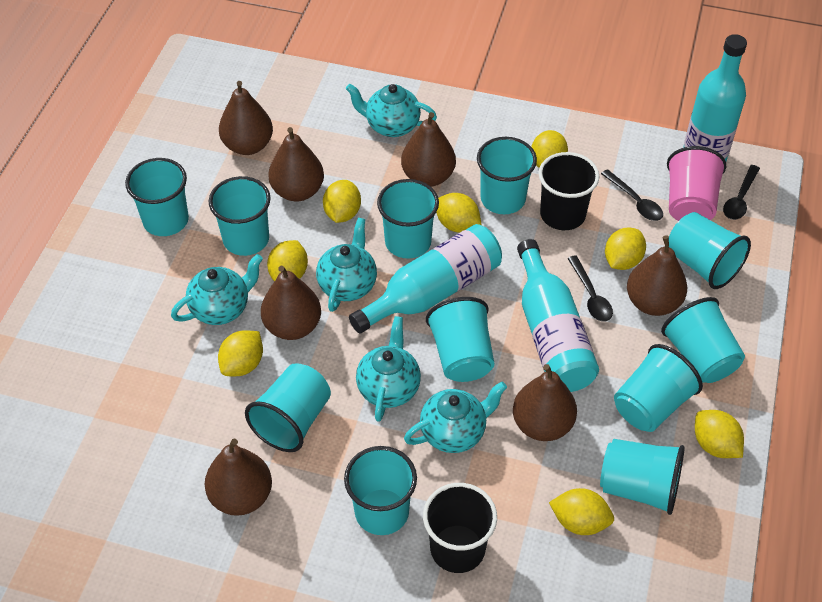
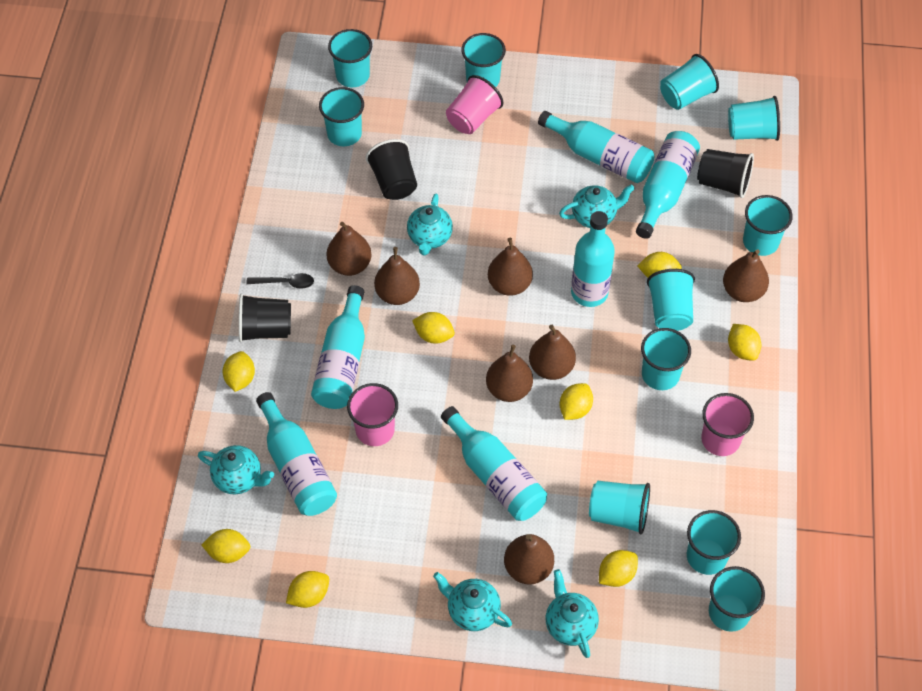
black cup: [423,483,497,573] [539,152,599,230] = 2 -> [239,294,291,342] [366,139,417,200] [697,149,754,198] = 3
black spoon: [567,255,613,322] [601,169,663,221] [723,165,760,220] = 3 -> [246,273,314,289] = 1
pink cup: [667,146,726,221] = 1 -> [347,383,398,446] [446,75,504,134] [702,393,754,456] = 3
turquoise bottle: [349,224,502,334] [517,239,599,392] [683,34,747,161] = 3 -> [256,392,337,516] [311,285,365,409] [441,406,547,521] [538,111,655,183] [571,211,615,307] [636,131,700,239] = 6

